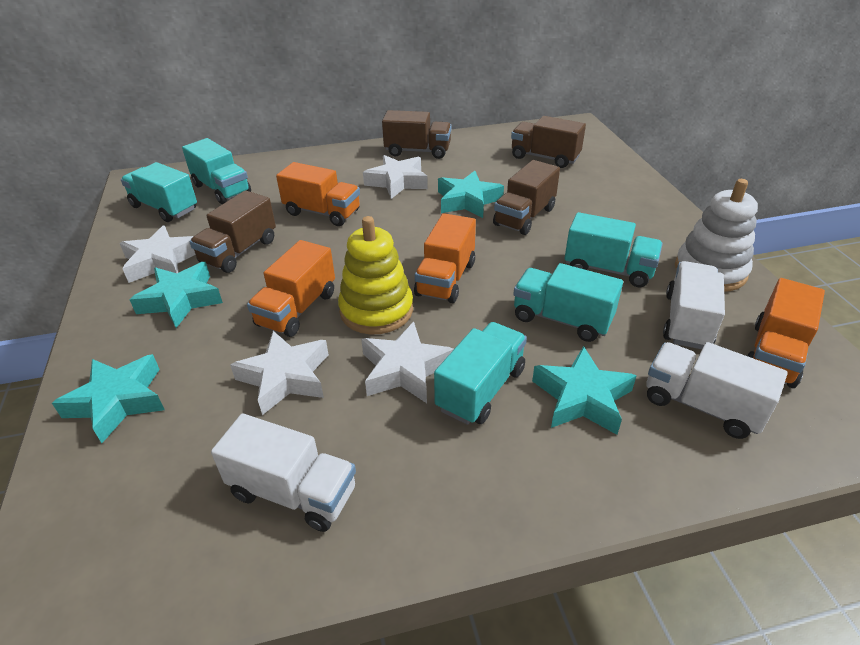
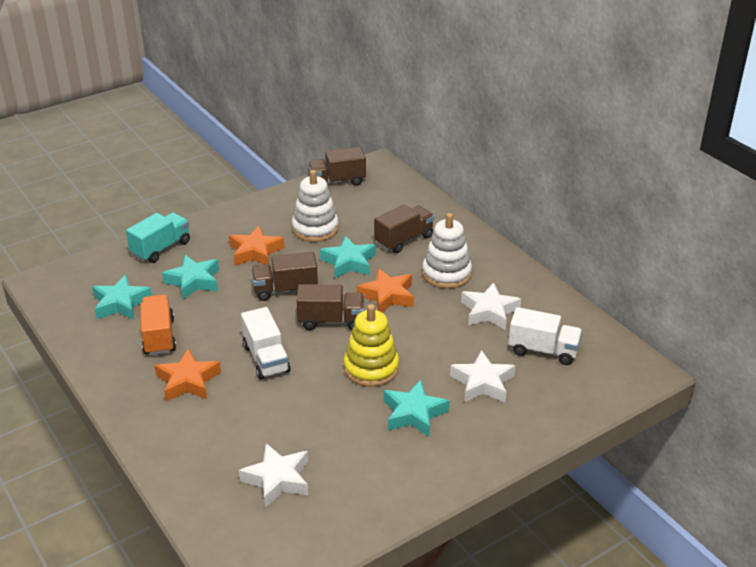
orange star: none = 0 -> [155,348,221,402] [229,226,284,265] [357,268,414,312] = 3
orange truck: [247,240,335,337] [276,162,360,226] [414,213,476,303] [747,278,825,388] = 4 -> [140,294,176,355] = 1
turquoise truck: [121,162,197,222] [182,138,251,204] [434,322,527,425] [513,263,623,342] [565,212,663,287] = 5 -> [126,213,190,263] = 1
white stacking toy: [675,179,758,292] = 1 -> [292,170,339,242] [422,213,472,289] = 2
white star: [120,225,196,283] [230,331,329,415] [361,322,454,403] [363,155,428,199] = 4 -> [239,443,308,508] [450,350,515,402] [461,283,521,330] = 3
white truck: [211,414,356,532] [647,342,787,439] [663,261,725,349] = 3 -> [241,307,291,380] [508,307,582,365] = 2

